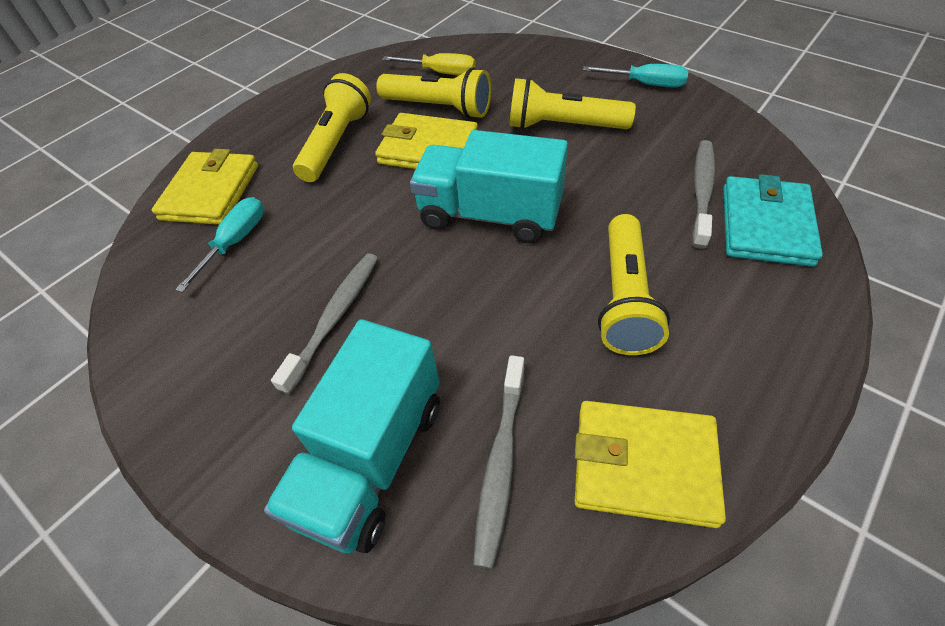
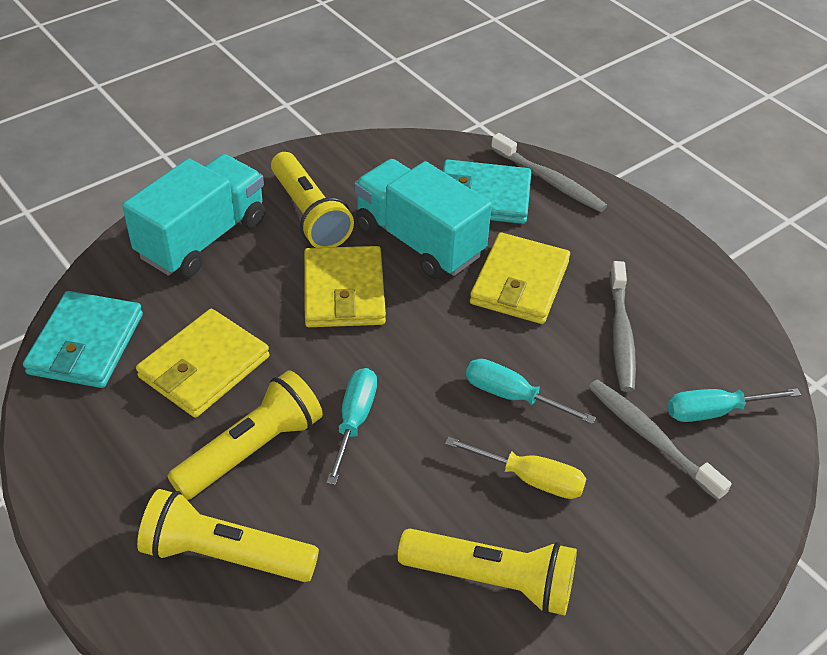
turquoise screwdriver: [175,197,264,293] [583,64,689,88] = 2 -> [326,368,377,485] [466,359,596,424] [667,388,801,422] = 3
turquoise wallet: [723,174,823,267] = 1 -> [23,291,143,388] [443,160,531,224] = 2

